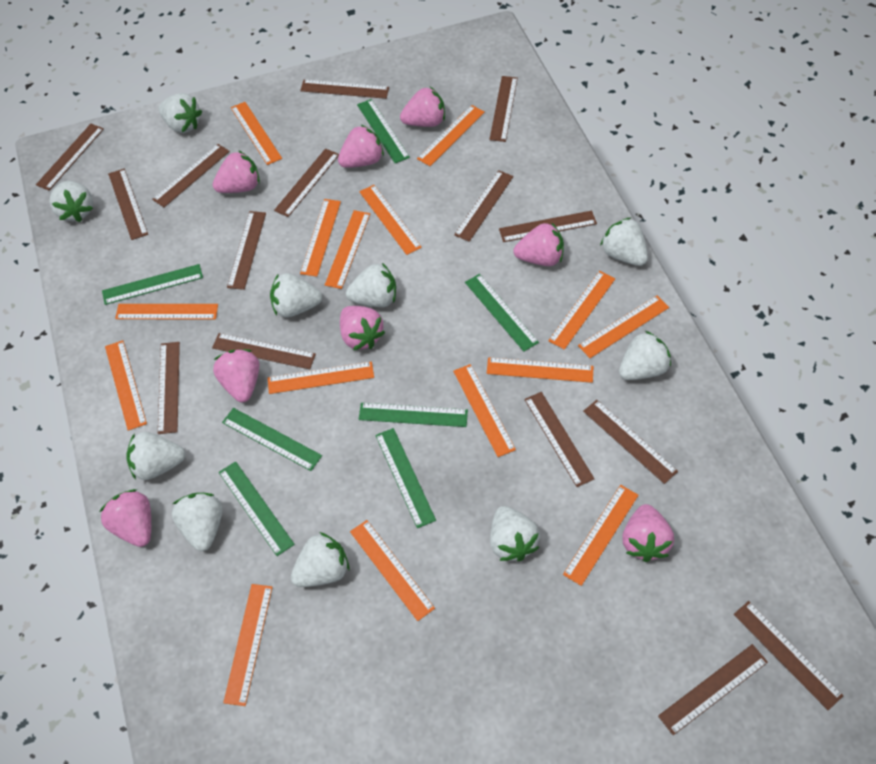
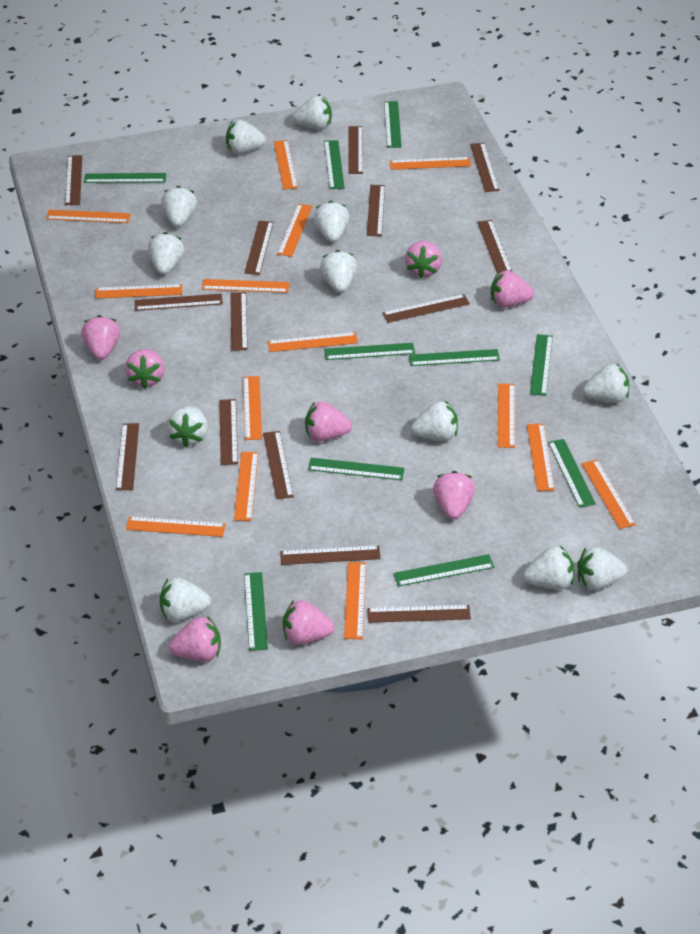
brown ruler: [36,124,104,191] [108,169,148,240] [152,144,230,207] [158,342,180,434] [212,333,316,369] [227,211,266,290] [274,148,339,217] [300,80,389,99] [454,170,514,242] [489,76,518,142] [499,211,597,242] [524,392,594,487] [583,400,678,484] [658,644,768,735] [734,601,843,711] = 15 -> [65,155,82,205] [116,423,139,490] [135,294,223,311] [219,399,238,465] [230,292,248,351] [245,221,274,275] [263,431,294,499] [280,545,381,565] [348,126,363,174] [367,185,385,236] [367,605,471,623] [383,294,470,323] [470,143,500,192] [477,220,512,273] = 14
green ruler: [102,264,203,305] [219,461,295,556] [222,408,322,471] [357,99,410,163] [359,403,468,427] [375,428,436,528] [465,274,539,352] = 7 -> [84,173,166,183] [244,572,268,651] [308,458,405,480] [324,140,345,189] [324,343,415,360] [384,101,402,148] [393,554,494,587] [409,349,500,366] [530,334,553,396] [548,439,596,508] = 10
orange ruler: [105,340,147,431] [115,304,218,319] [223,584,272,706] [231,102,282,165] [268,362,374,394] [300,199,341,277] [325,210,370,289] [350,520,435,621] [359,185,422,255] [417,105,485,166] [453,364,516,457] [487,357,594,383] [548,271,615,350] [563,485,638,586] [578,296,669,358] = 15 -> [46,210,131,223] [95,284,182,299] [126,516,226,537] [202,279,289,293] [234,452,258,521] [243,376,262,440] [268,332,358,352] [274,140,298,189] [277,204,312,257] [344,562,366,639] [390,157,471,170] [498,383,515,448] [527,424,555,491] [582,460,636,529] = 14
white strawberry: [49,181,93,222] [126,432,186,480] [159,93,202,133] [172,493,222,551] [270,273,322,317] [291,532,349,587] [346,263,396,307] [490,506,540,561] [600,217,648,266] [619,331,671,380] = 10 -> [148,232,184,275] [160,577,211,621] [161,186,197,227] [168,406,208,447] [226,119,266,154] [292,95,332,130] [313,201,350,242] [320,250,357,293] [411,401,458,441] [523,546,574,589] [577,547,628,590] [583,363,629,403] = 12

